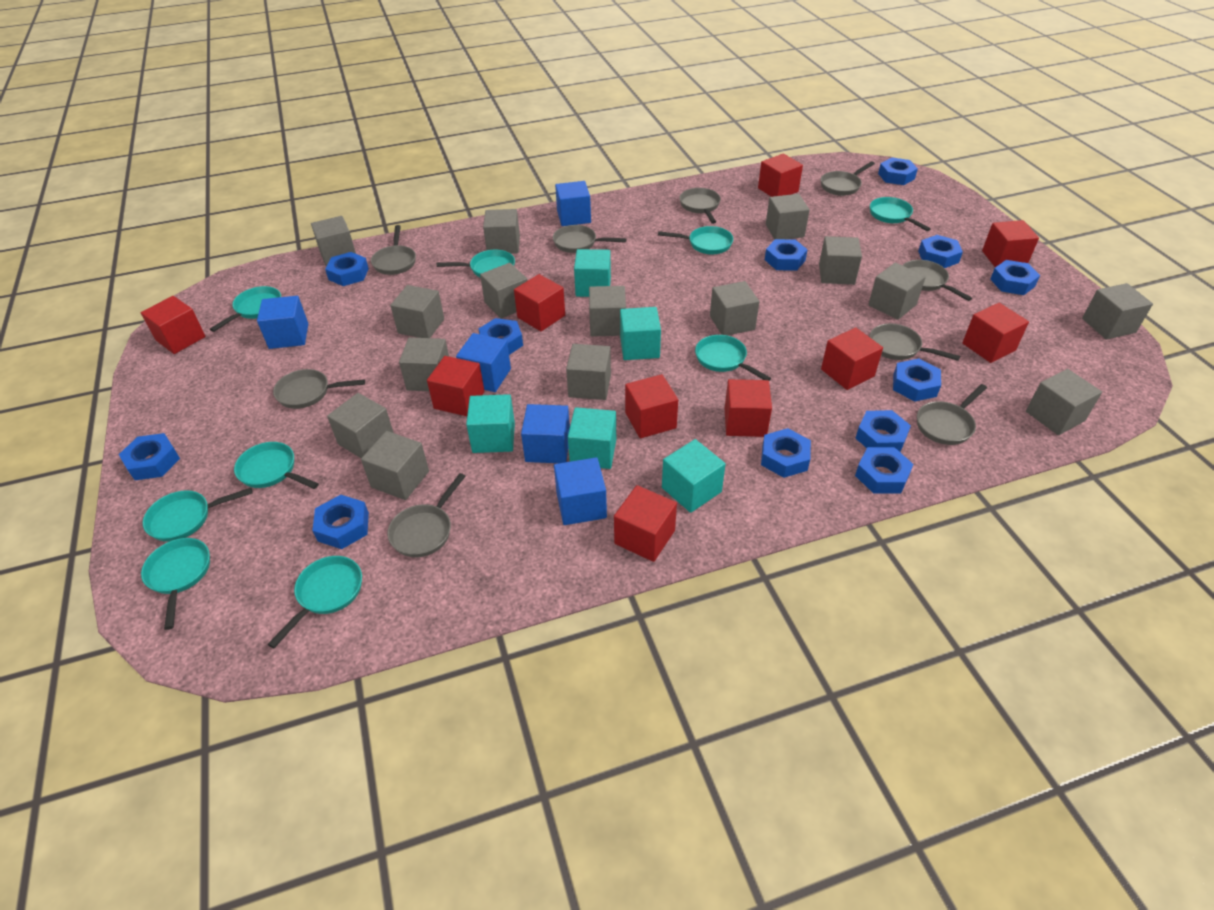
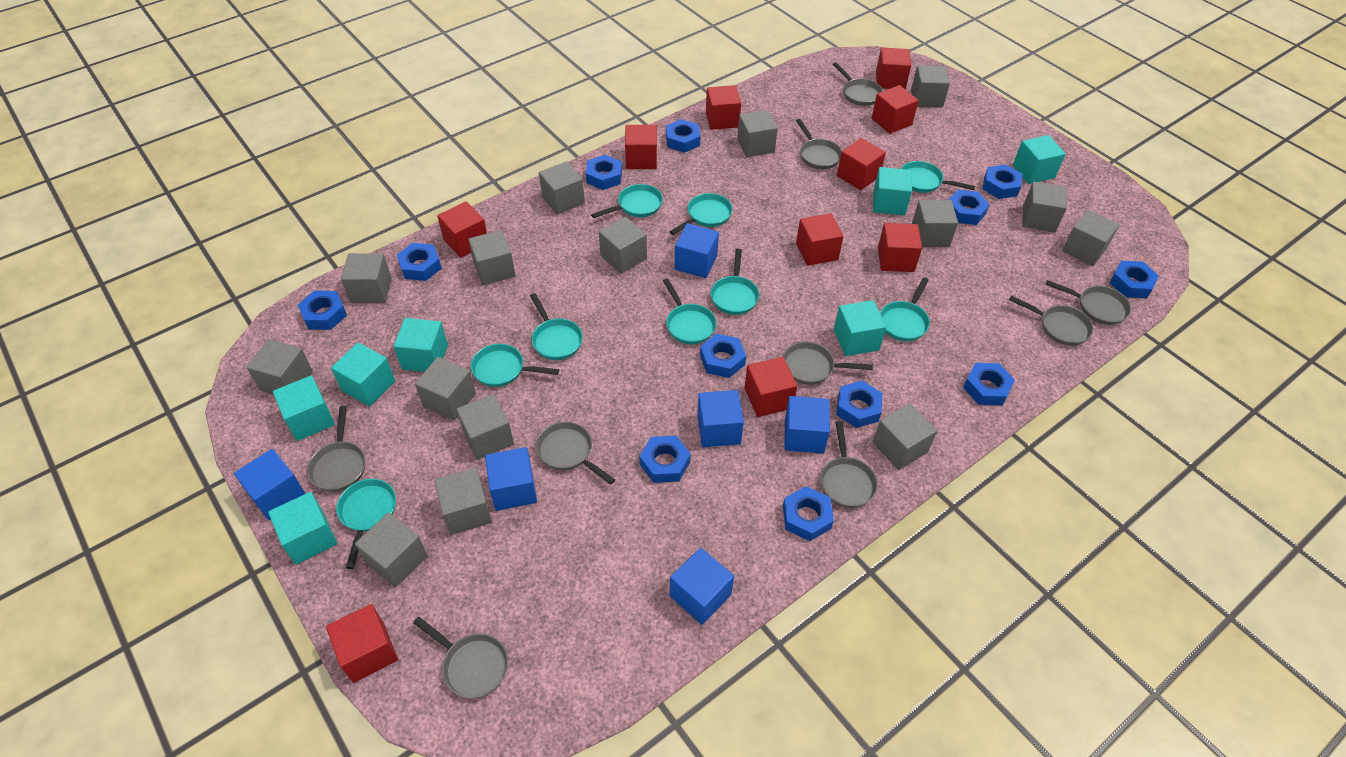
blue cube: [257,296,308,349] [456,333,511,392] [521,404,570,463] [554,457,607,525] [555,181,591,226] = 5 -> [234,449,305,520] [485,447,537,511] [670,548,734,625] [675,223,719,278] [697,390,744,447] [784,396,830,454] = 6
turquoise cube: [466,394,515,453] [568,407,616,469] [574,249,611,297] [620,307,661,360] [662,439,726,513] = 5 -> [268,492,337,564] [273,375,335,441] [331,343,395,407] [394,318,448,372] [834,300,886,356] [873,167,912,216] [1013,135,1066,184] = 7

